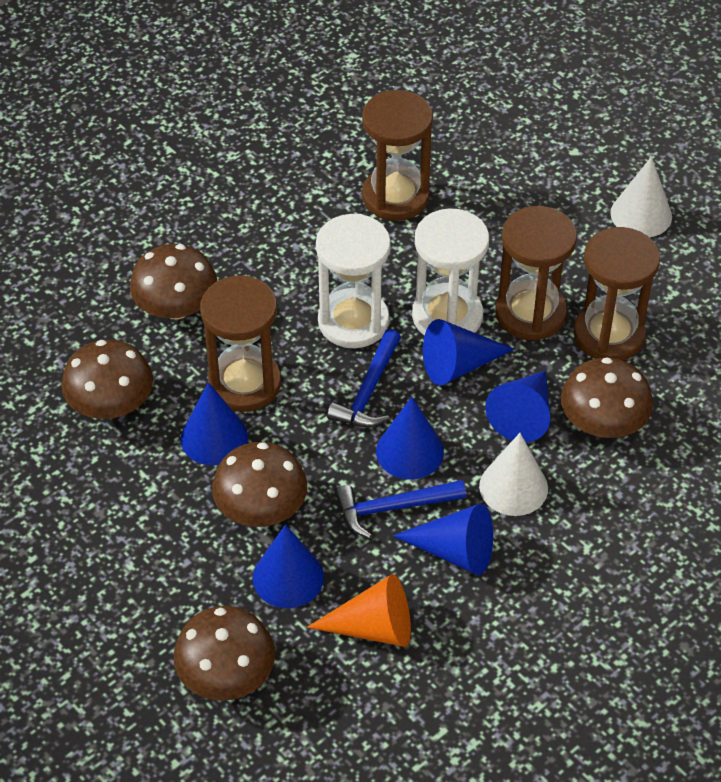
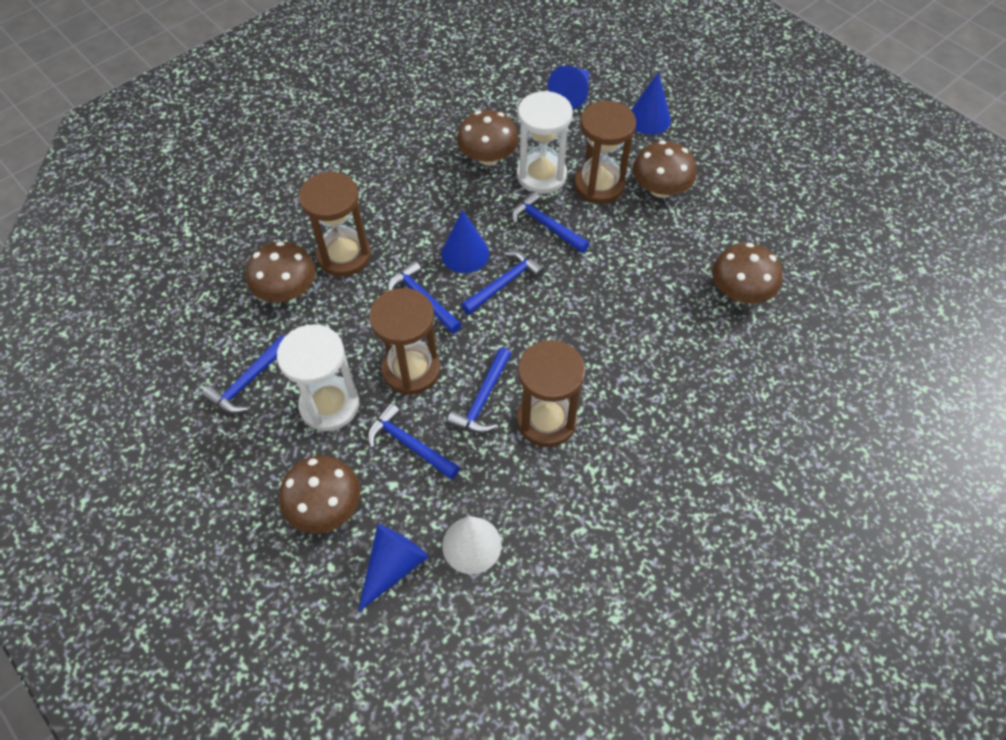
blue cone: [181,382,248,465] [253,525,324,608] [376,397,444,480] [393,504,493,575] [423,319,515,385] [485,371,550,442] = 6 -> [358,524,429,612] [441,210,489,273] [548,65,589,109] [631,72,671,135] = 4
blue hammer: [327,329,401,427] [335,480,466,539] = 2 -> [202,335,285,414] [368,403,460,480] [388,261,462,334] [447,348,511,434] [461,251,545,315] [512,191,590,253] = 6
orange cone: [307,574,411,647] = 1 -> none = 0
white cone: [479,433,548,516] [610,157,672,237] = 2 -> [442,516,501,574] = 1

